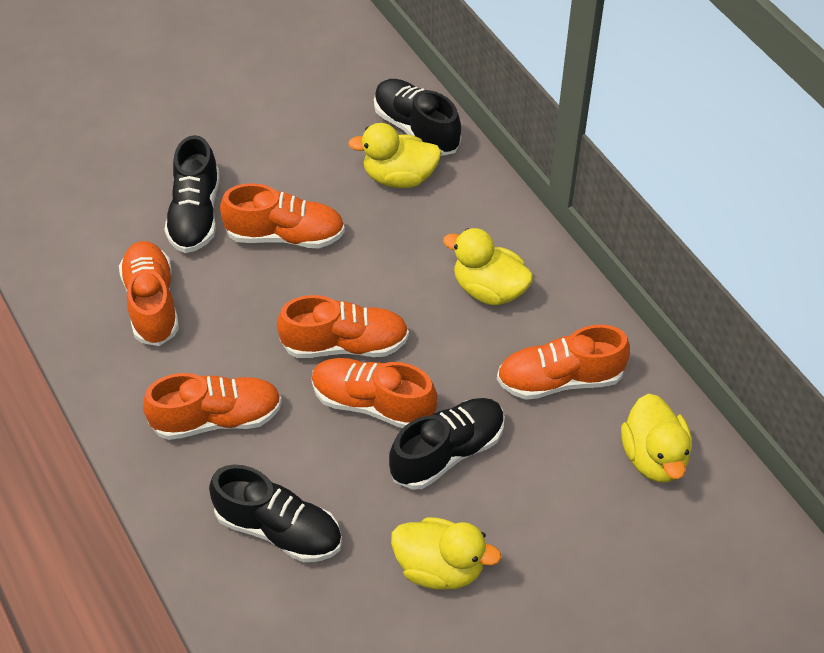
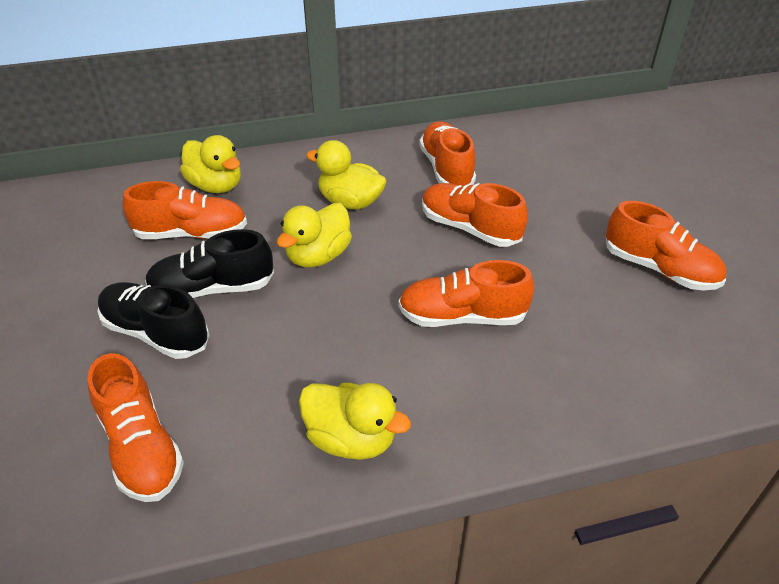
black shoe: [164,135,220,253] [209,465,342,562] [374,79,461,156] [389,398,505,490] = 4 -> [97,282,210,359] [145,229,274,298] = 2

